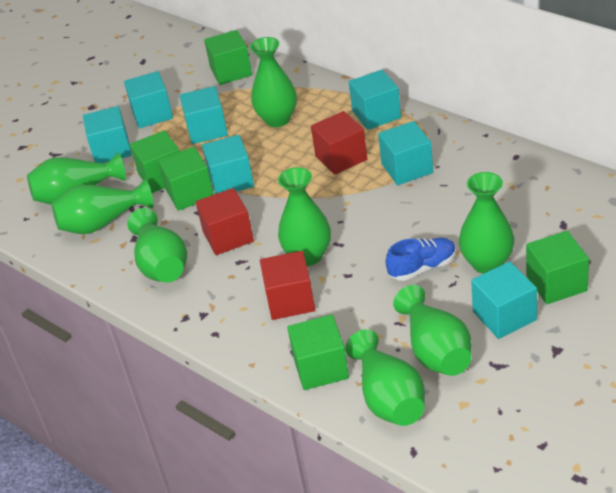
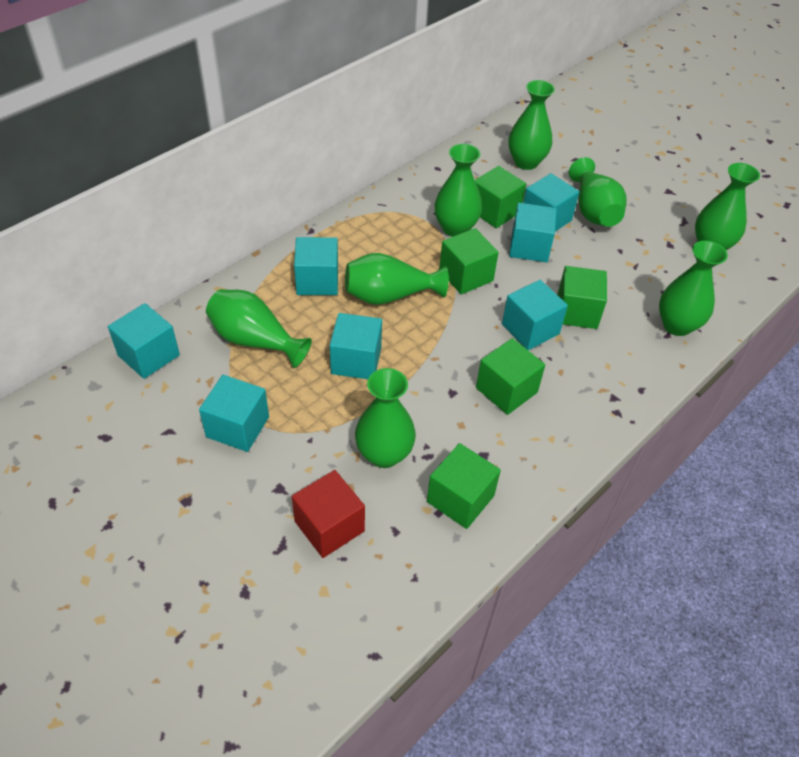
blue shoe: [386,238,456,281] = 1 -> none = 0
red cube: [195,188,254,255] [260,251,315,320] [311,111,367,175] = 3 -> [292,470,365,558] = 1

